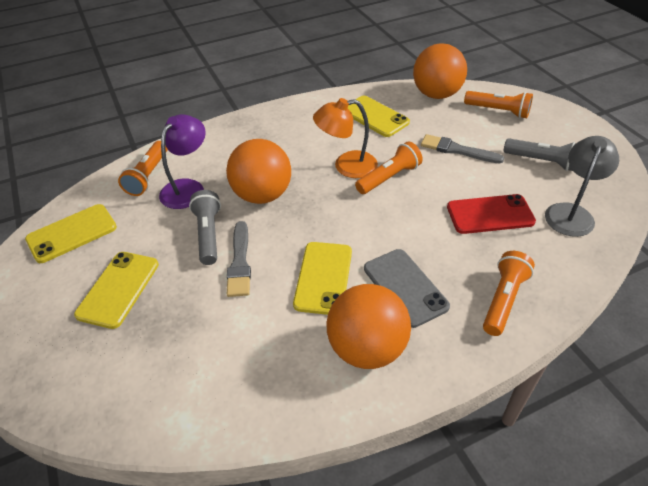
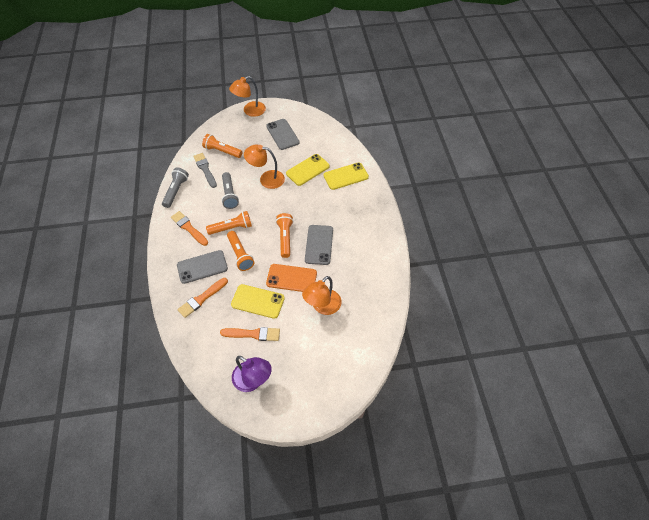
grey brush: [227,221,251,297] [421,134,504,163] = 2 -> [193,153,217,188] = 1
grey lamp: [545,136,619,237] = 1 -> none = 0
grey phone: [364,249,450,328] = 1 -> [177,250,228,284] [266,119,300,150] [305,225,333,265] = 3
orange ball: [226,139,291,204] [326,284,411,369] [413,43,467,99] = 3 -> none = 0
orange brush: none = 0 -> [171,211,208,246] [177,278,228,318] [220,327,280,341] = 3
orange lamp: [313,98,378,178] = 1 -> [229,76,266,117] [244,145,285,189] [302,276,341,315] = 3
orange phone: none = 0 -> [266,264,317,292] = 1
red phone: [447,194,536,234] = 1 -> none = 0
yellow phone: [25,204,117,263] [74,252,159,329] [293,242,352,315] [348,96,410,137] = 4 -> [231,284,285,319] [286,154,330,186] [323,162,369,190] = 3

